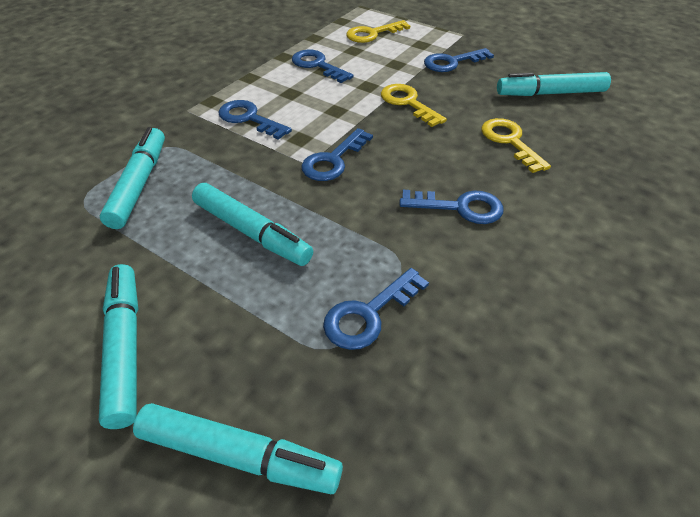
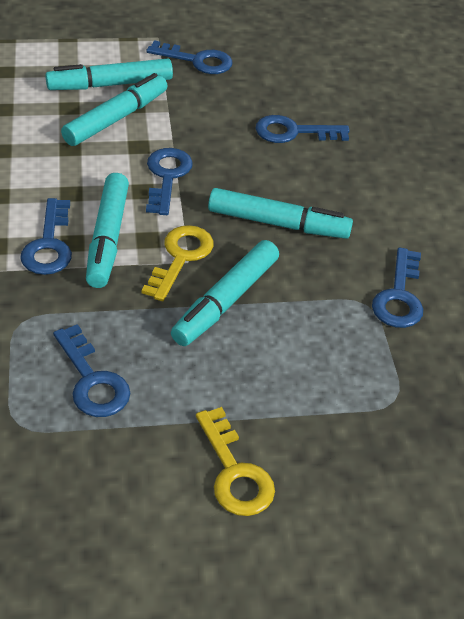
yellow key: [346,20,410,43] [381,84,447,127] [481,118,551,173] = 3 -> [141,225,214,301] [196,407,275,516] = 2

